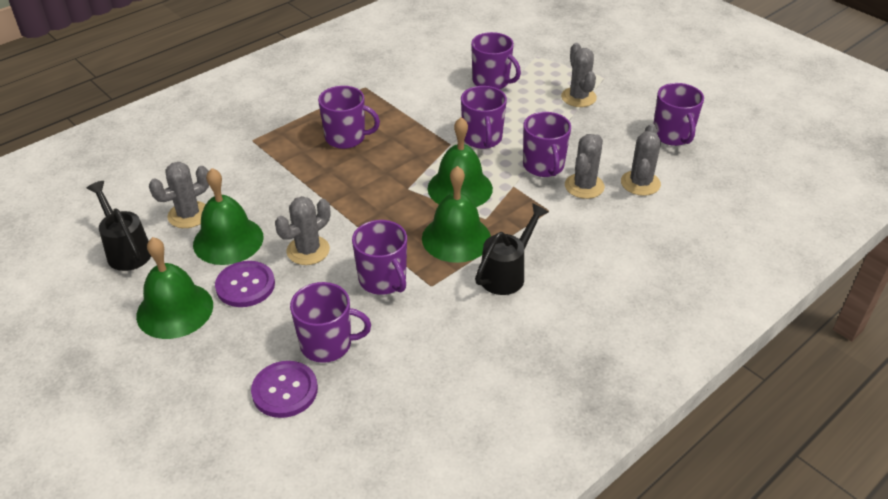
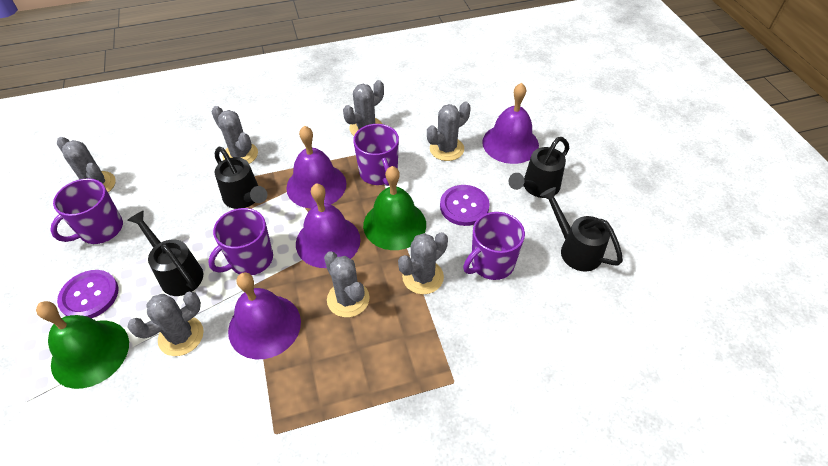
black watering can: [87,181,151,271] [475,203,549,295] = 2 -> [127,211,203,296] [215,147,267,209] [509,137,569,198] [540,187,623,271] = 4
green bell: [136,237,213,339] [193,168,263,265] [422,166,491,263] [428,117,493,207] = 4 -> [36,301,129,389] [363,166,426,250] = 2
grey cactus: [149,162,209,228] [275,196,330,265] [561,43,597,107] [565,134,605,199] [621,124,661,196] = 5 -> [57,137,116,192] [128,292,204,356] [212,106,258,164] [324,251,370,317] [343,80,384,136] [398,232,448,294] [427,101,471,161] = 7
purple bell: none = 0 -> [228,272,301,359] [286,126,346,209] [296,183,360,268] [482,83,539,164] = 4
purple mug: [290,282,371,363] [318,86,380,149] [352,220,407,295] [461,86,507,149] [471,32,521,89] [523,112,571,177] [654,83,704,146] = 7 -> [50,178,123,244] [208,208,273,275] [353,124,399,186] [463,212,525,280] = 4

